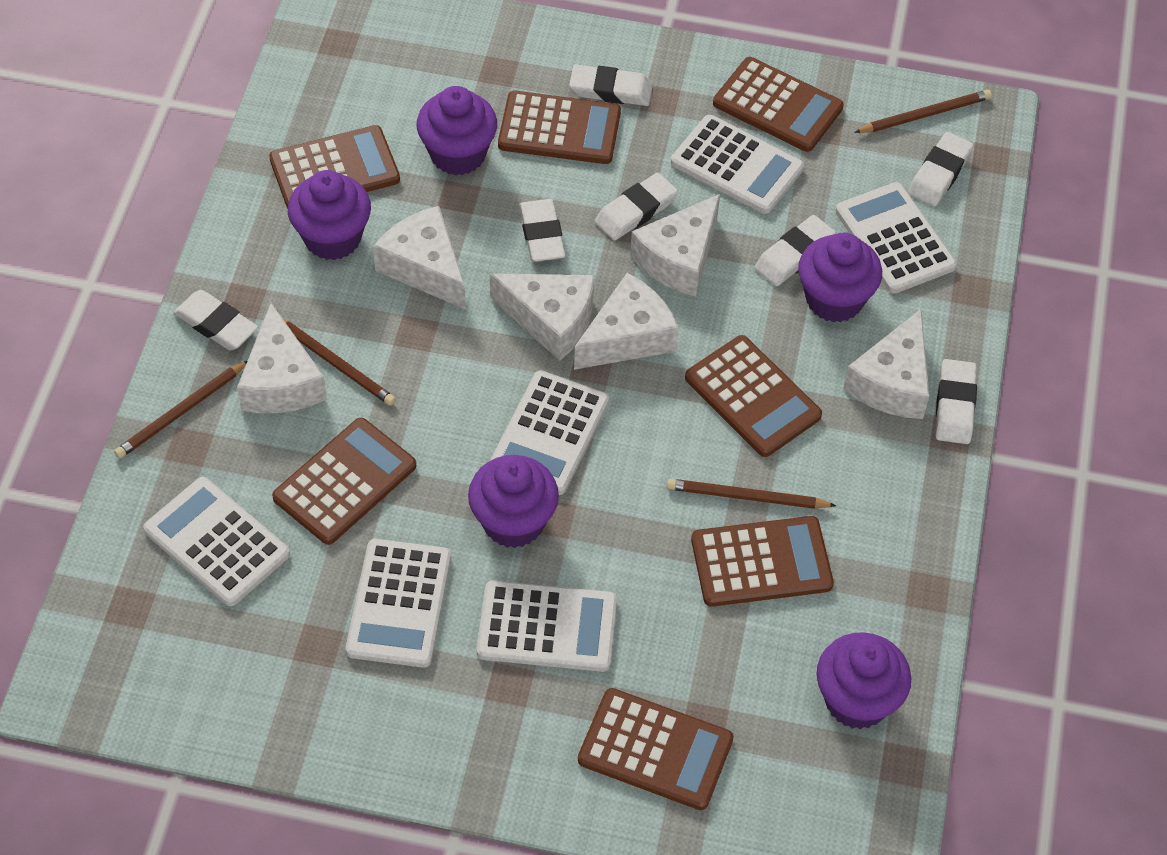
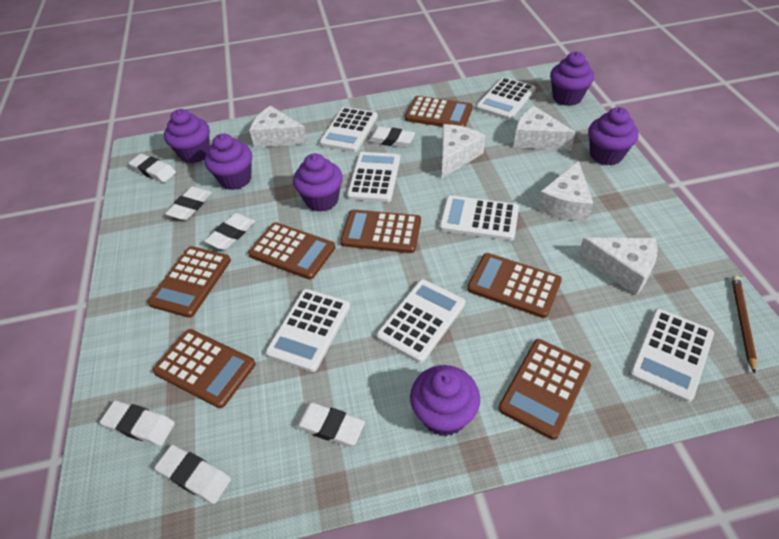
brown pencil: [114,361,247,458] [283,319,396,406] [667,479,836,509] [854,90,992,133] = 4 -> [732,276,757,374] = 1
purple cupcake: [288,170,371,260] [416,86,497,176] [468,455,559,548] [798,233,882,322] [816,632,911,729] = 5 -> [164,109,210,163] [205,133,252,190] [293,153,343,212] [410,365,480,436] [550,51,594,106] [588,107,639,165] = 6
white calculator: [143,477,290,606] [346,539,451,668] [477,580,617,672] [490,370,609,495] [671,115,804,214] [836,182,957,294] = 6 -> [265,289,350,372] [319,107,378,152] [347,152,400,202] [376,279,465,363] [439,195,519,241] [476,77,536,120] [629,308,714,403] = 7
white cheese: [237,303,327,413] [373,206,466,310] [490,273,594,361] [574,273,678,370] [630,194,720,296] [843,309,929,419] = 6 -> [249,106,308,147] [442,124,485,178] [513,106,575,150] [537,161,593,221] [578,237,657,295] = 5

